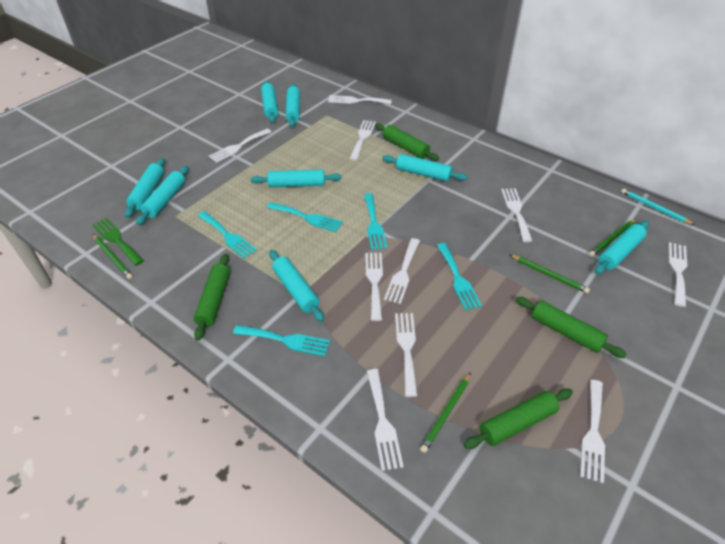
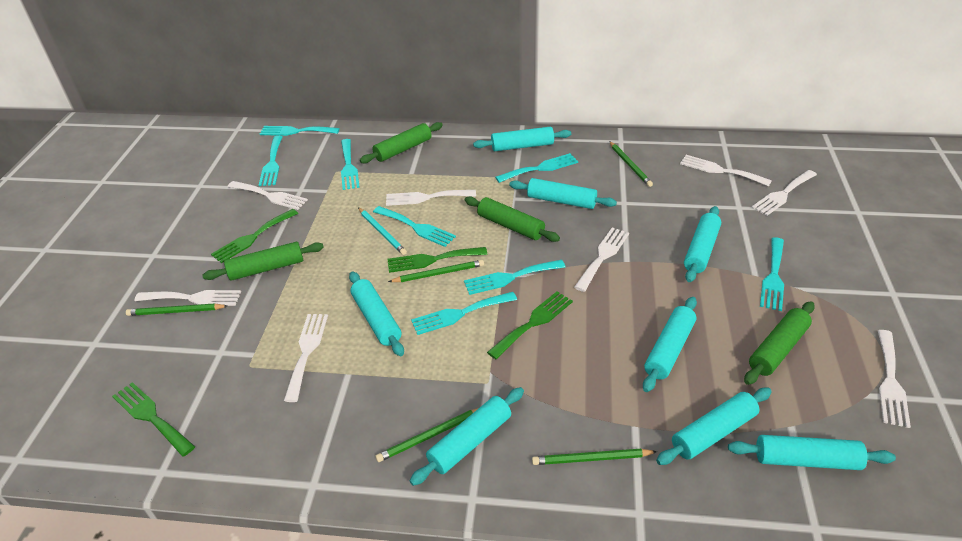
green fork: [93,218,144,266] = 1 -> [112,382,195,457] [211,209,298,263] [388,247,487,273] [487,291,573,359] = 4
green pencil: [93,234,133,279] [420,373,471,453] [509,254,590,293] [589,219,636,257] = 4 -> [126,303,228,316] [375,408,479,462] [388,260,484,282] [532,449,657,465] [609,141,653,187] = 5
turquoise fork: [198,211,257,258] [233,325,330,356] [267,202,343,232] [364,193,387,250] [437,243,482,310] = 5 -> [259,136,282,186] [260,126,340,136] [341,139,360,190] [373,206,456,247] [411,292,517,335] [464,260,566,295] [495,153,578,183] [760,237,784,311] = 8
white fork: [209,129,271,163] [328,95,392,104] [350,120,376,160] [365,253,383,321] [367,369,404,471] [384,238,420,304] [395,313,418,397] [501,188,532,242] [580,380,605,483] [668,242,687,307] = 10 -> [135,290,241,306] [228,181,308,210] [284,314,328,402] [386,190,476,206] [574,227,629,292] [680,155,772,187] [751,170,817,216] [877,330,911,428] = 8

